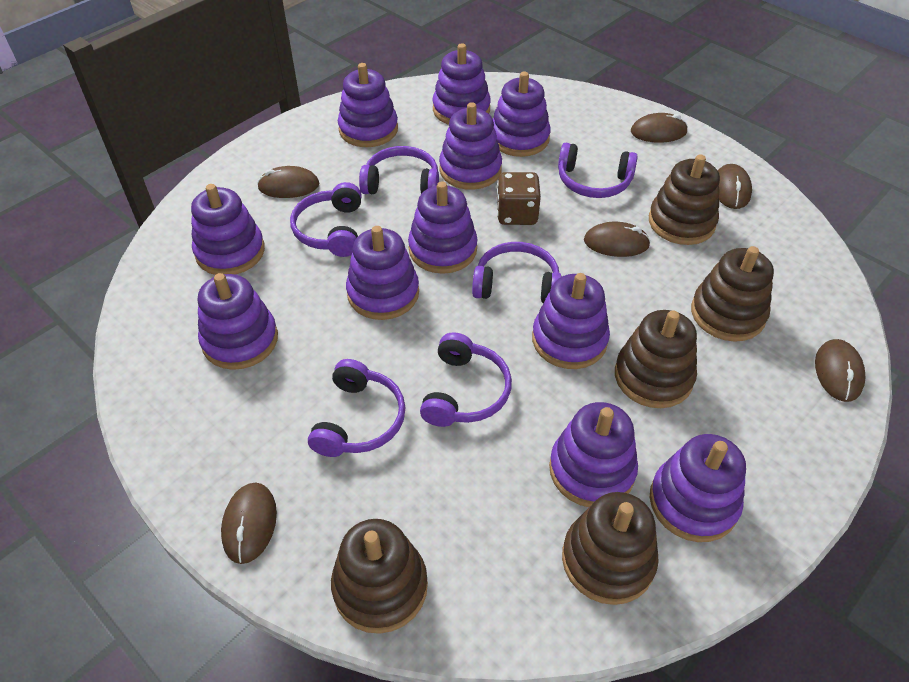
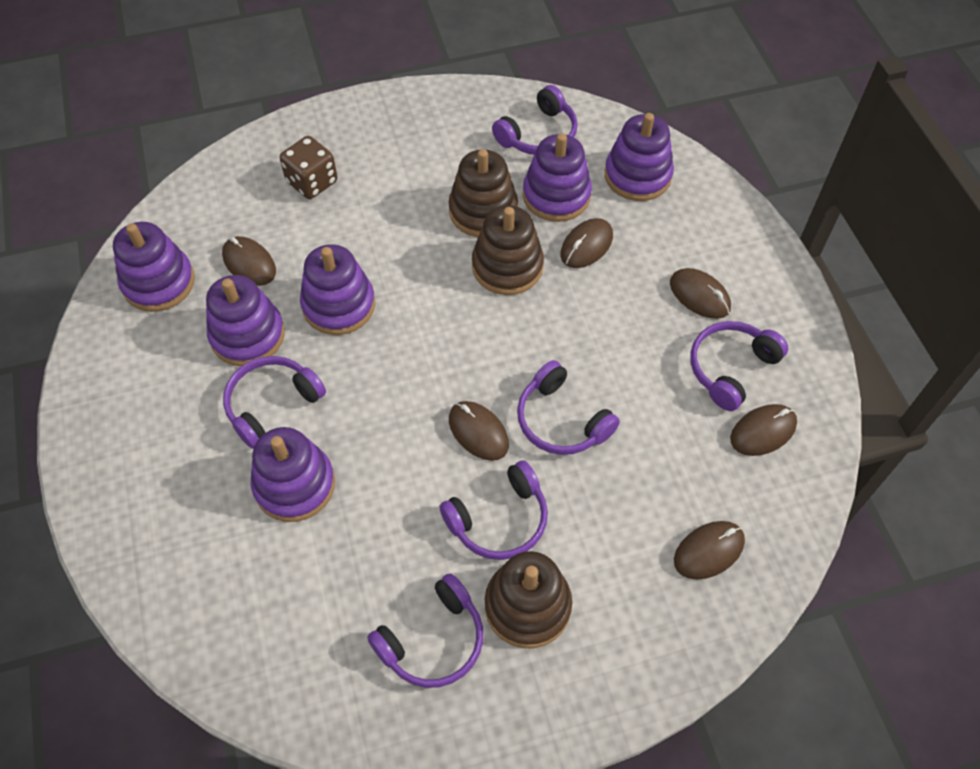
brown stacking toy: [331,519,428,634] [562,492,659,605] [615,310,697,408] [649,154,720,245] [691,246,774,342] = 5 -> [449,149,518,237] [472,205,544,295] [485,551,572,648] = 3
purple stacking toy: [191,184,265,275] [198,273,278,370] [338,63,398,147] [346,226,419,320] [408,182,477,274] [432,43,491,125] [439,102,502,190] [493,71,551,157] [532,273,610,369] [549,402,638,507] [650,434,746,542] = 11 -> [113,222,195,312] [206,275,285,366] [251,427,335,522] [300,244,375,335] [523,133,592,222] [605,113,674,201] = 6

